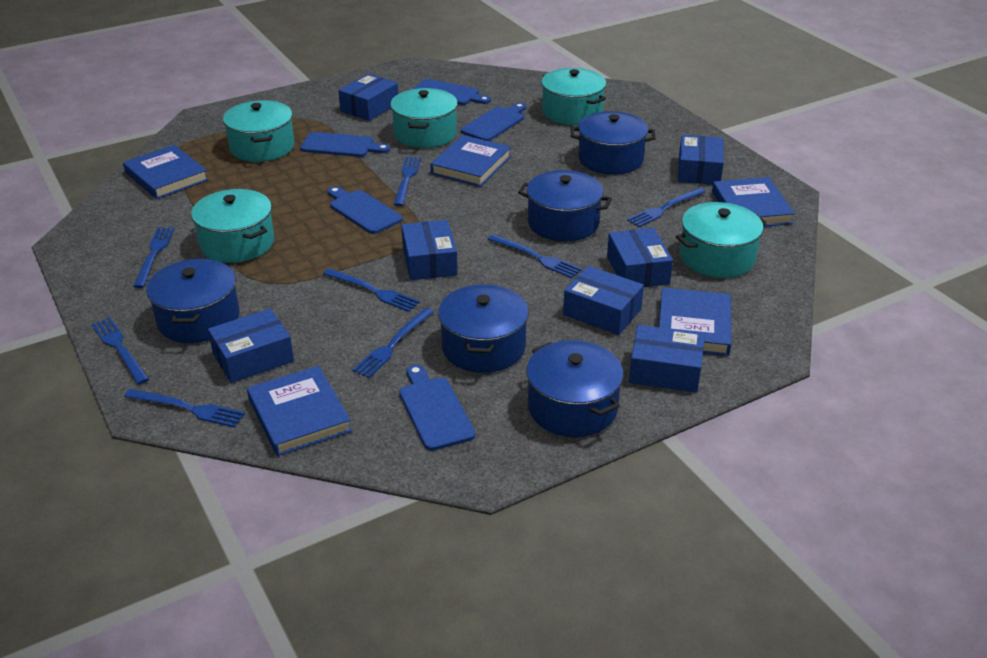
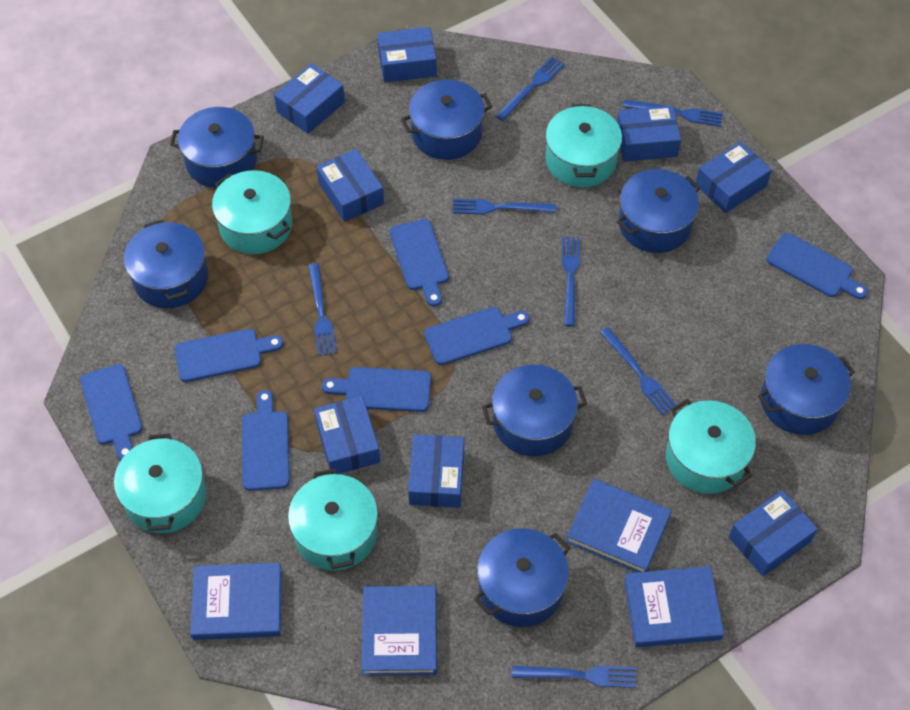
blue book: [123,145,209,199] [247,366,352,456] [430,135,511,187] [659,288,731,356] [712,177,795,227] = 5 -> [190,563,282,640] [361,586,437,676] [566,479,672,572] [624,566,724,647] = 4
blue box: [208,309,294,383] [338,74,398,121] [401,220,458,280] [563,266,644,335] [607,228,673,287] [629,325,705,393] [678,135,724,185] = 7 -> [274,63,345,134] [314,396,380,474] [316,149,384,222] [377,27,437,83] [408,434,464,508] [617,106,681,162] [696,141,772,213] [729,490,818,576] = 8
blue cutting board: [300,132,390,157] [328,186,403,234] [399,364,476,451] [413,79,491,105] [461,103,526,141] = 5 -> [80,364,143,460] [175,329,283,382] [242,390,290,491] [322,367,431,412] [390,219,449,307] [424,307,530,365] [766,233,868,299] = 7
blue fork: [92,318,149,385] [124,389,245,428] [133,227,175,288] [323,268,420,312] [353,308,434,378] [394,157,421,206] [488,234,582,278] [627,187,706,227] = 8 -> [308,263,337,356] [453,199,556,214] [496,57,565,121] [512,666,636,688] [562,237,580,326] [600,327,676,415] [623,99,723,127] = 7
blue pot: [146,259,240,343] [438,285,529,373] [518,170,612,241] [526,340,624,437] [571,111,656,175] = 5 -> [124,220,208,308] [170,107,264,188] [401,79,492,160] [474,528,570,627] [482,365,587,456] [617,169,700,253] [758,344,855,435] = 7

